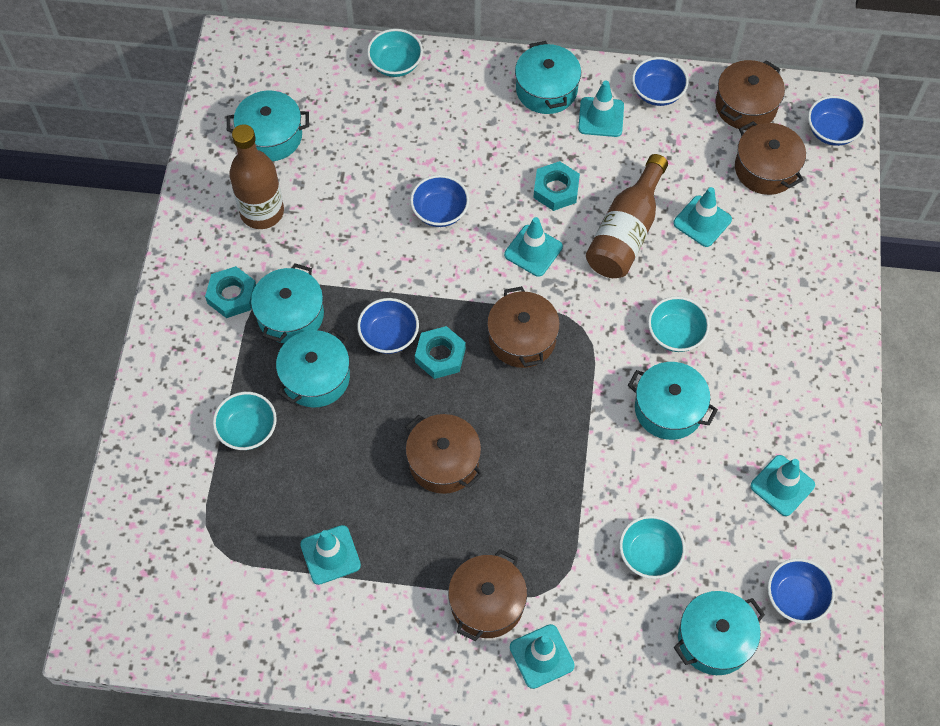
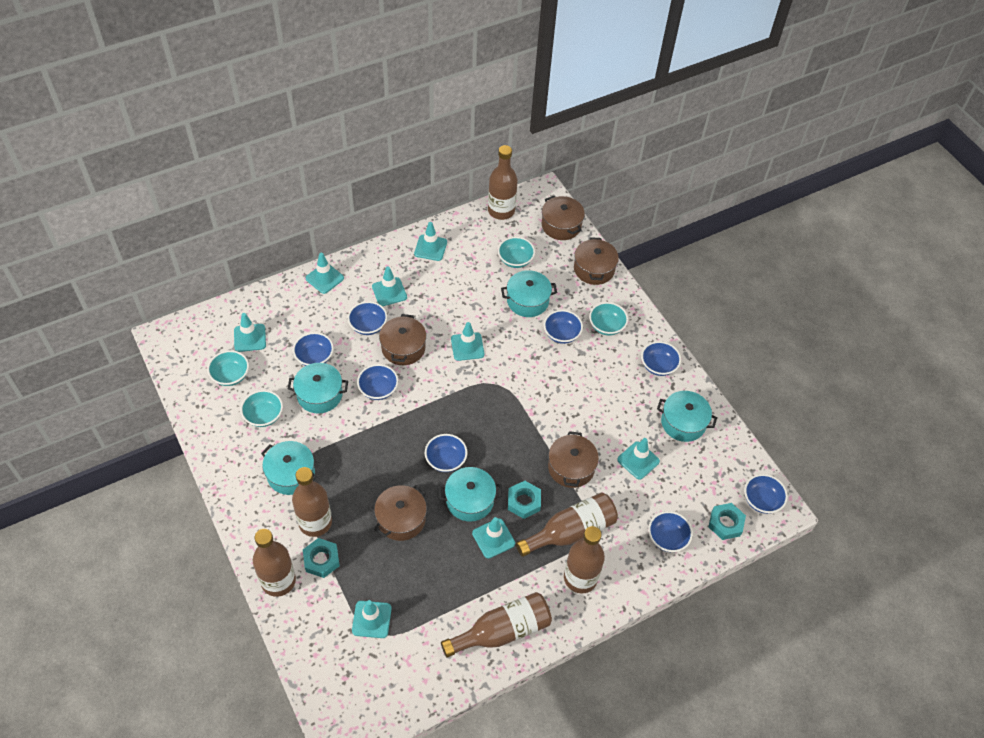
blue bowl: [357,298,419,354] [410,175,469,227] [632,57,689,106] [768,558,835,623] [808,96,866,146] = 5 -> [293,332,334,366] [348,301,387,335] [357,364,398,400] [425,434,467,472] [544,310,583,344] [641,341,681,376] [648,511,693,552] [744,474,788,514] = 8
brown bottle: [229,124,284,229] [586,154,668,278] = 2 -> [253,529,296,597] [292,467,332,537] [441,592,552,658] [488,145,518,220] [516,493,618,557] [564,526,605,594] = 6
turquoise pot: [227,90,309,161] [251,263,324,343] [276,328,350,408] [515,41,581,114] [628,362,718,440] [674,591,765,675] = 6 -> [261,441,317,495] [288,363,348,413] [439,467,502,522] [501,270,557,317] [657,391,717,442] = 5
turquoise traffic cone: [300,525,361,585] [504,217,563,277] [510,624,575,689] [578,81,624,137] [673,187,732,247] [750,455,815,516] = 6 -> [234,313,266,352] [306,253,344,294] [352,600,391,638] [372,266,407,306] [414,222,447,261] [451,322,484,361] [472,517,515,559] [617,438,660,480] = 8

